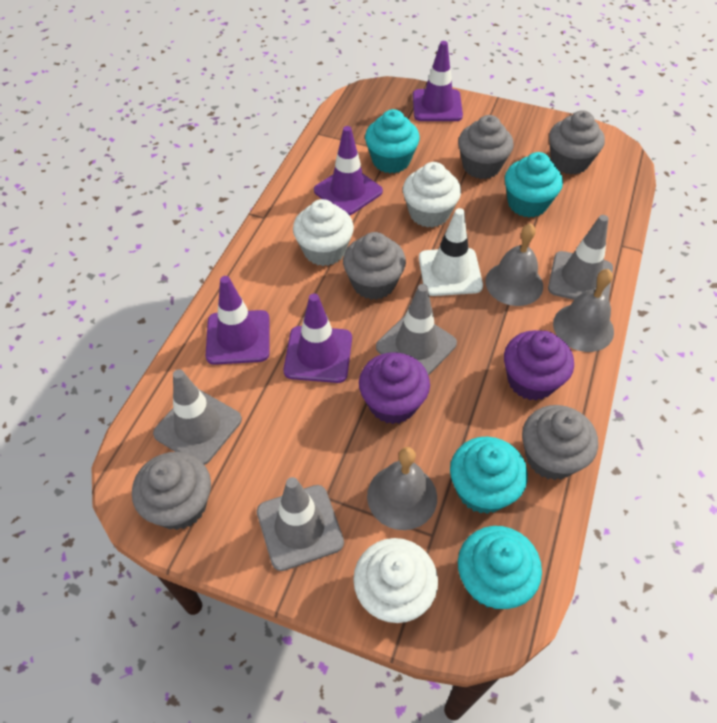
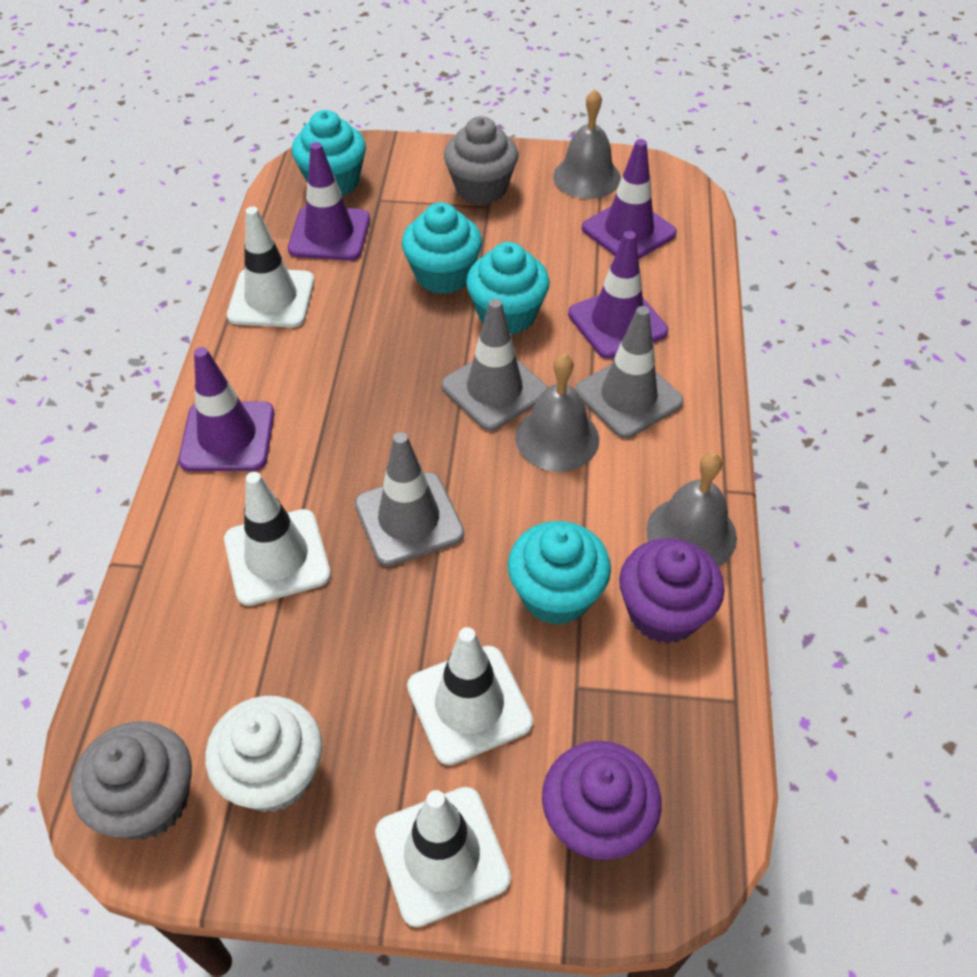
grey cupcake: [132,452,211,530] [343,232,406,300] [458,115,514,179] [522,405,598,480] [549,110,605,175] = 5 -> [71,721,192,840] [444,116,518,205] = 2
grey traffic cone: [153,369,242,465] [257,477,344,571] [376,284,457,376] [548,215,613,300] = 4 -> [355,432,464,566] [441,299,548,431] [575,306,684,438] = 3
white cupcake: [293,199,354,266] [353,538,438,623] [403,162,461,228] = 3 -> [205,696,322,812] = 1
white traffic cone: [419,208,483,296] = 1 -> [224,472,331,606] [227,207,315,327] [375,787,511,927] [407,627,533,765] = 4

